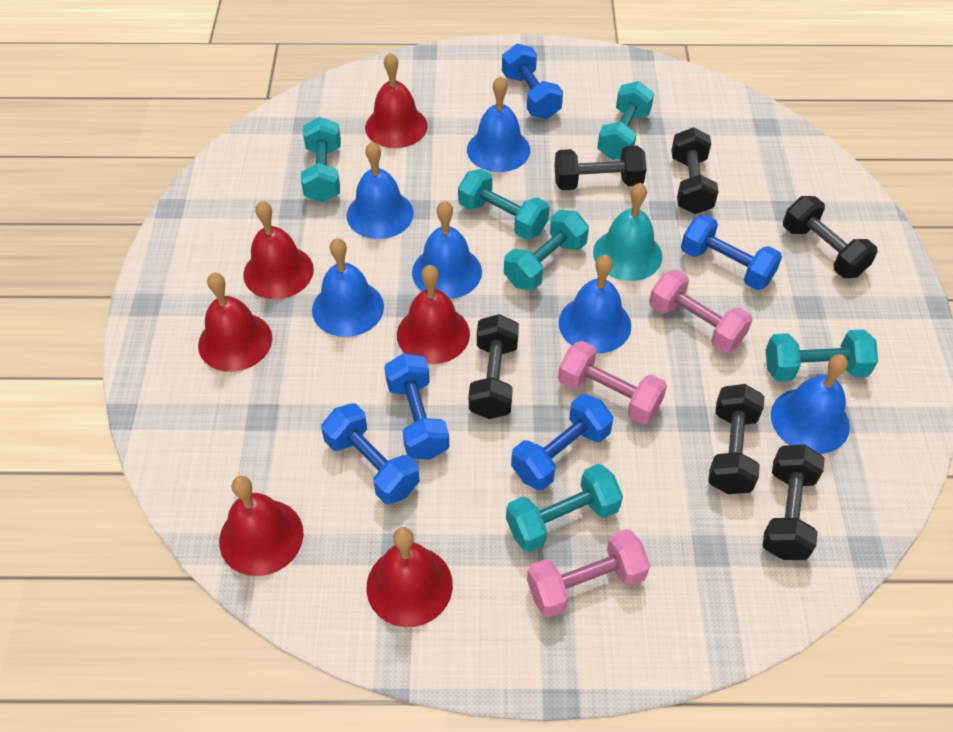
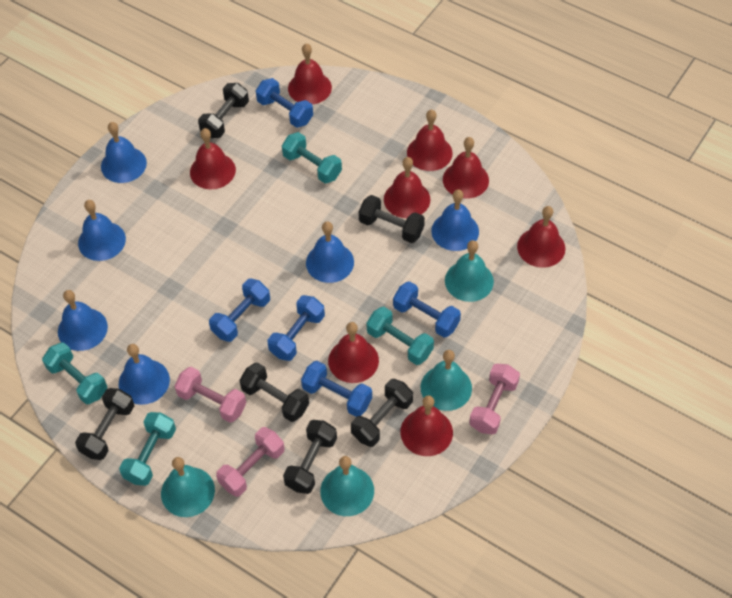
red bell: [198,273,272,372] [219,476,304,576] [243,201,314,299] [365,52,428,148] [367,527,453,627] [397,265,470,364] = 6 -> [190,128,236,189] [288,43,332,105] [328,322,379,383] [384,157,430,218] [400,395,453,456] [407,110,452,171] [443,137,489,199] [517,206,566,268] = 8
turquoise bell: [593,183,662,281] = 1 -> [161,457,215,517] [320,456,374,516] [421,350,472,411] [445,240,494,302] = 4
turquoise dumbbell: [301,117,341,202] [458,169,550,240] [504,210,589,291] [506,464,623,552] [597,81,654,160] [766,329,878,381] = 6 -> [42,342,107,404] [119,412,176,486] [282,132,342,184] [366,307,434,365] = 4

